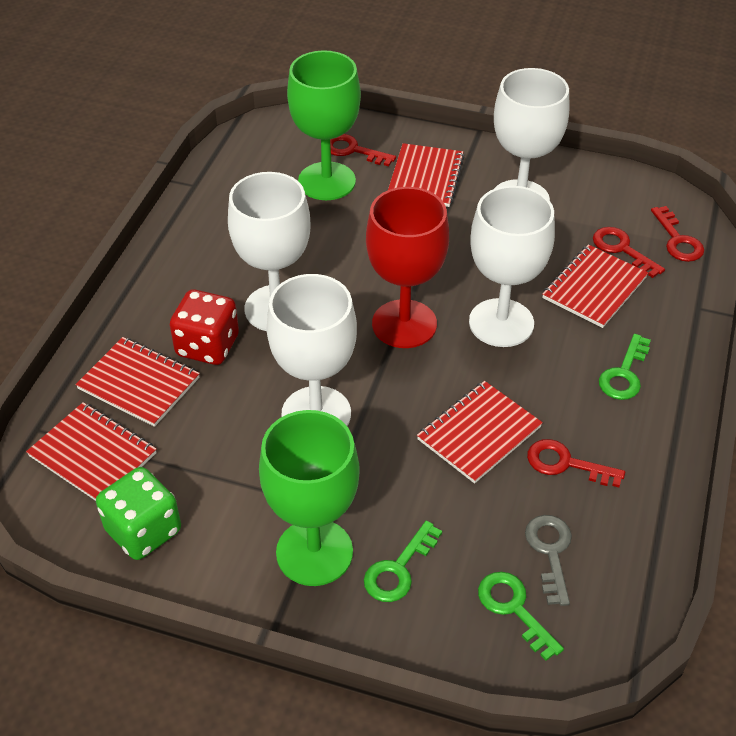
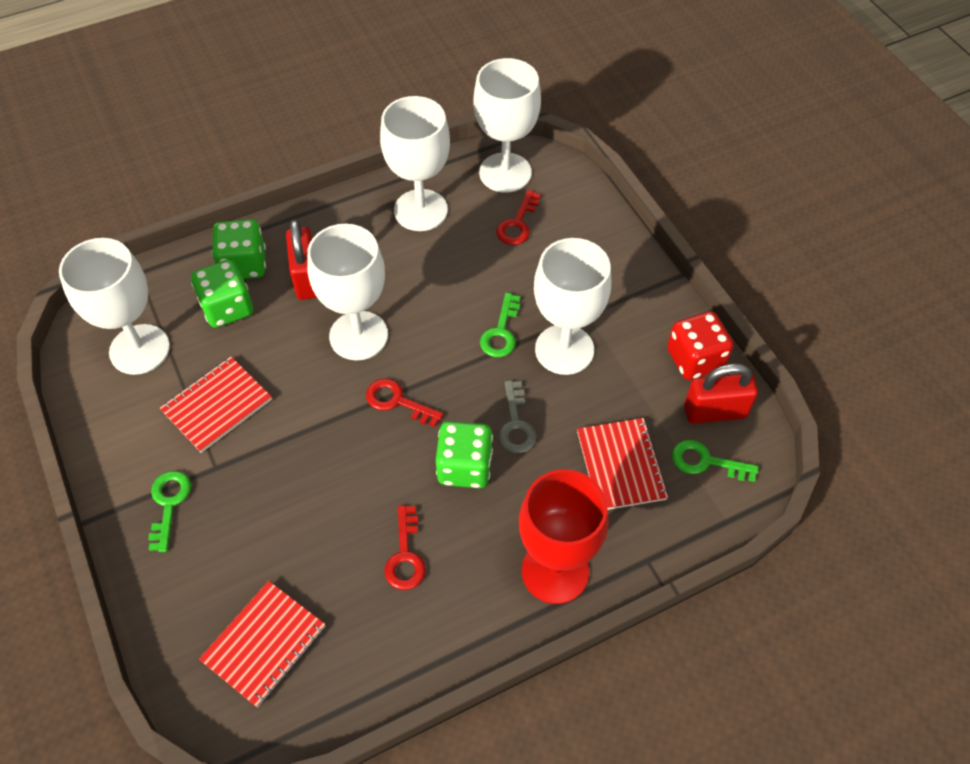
green dice: [96,467,181,560] = 1 -> [191,259,253,328] [212,219,266,279] [436,421,493,488] = 3
green goblet: [259,410,360,586] [287,50,361,200] = 2 -> none = 0
red key: [330,134,396,167] [527,439,625,487] [593,227,665,278] [651,206,704,262] = 4 -> [366,378,444,427] [385,505,426,590] [496,190,541,245] = 3
red notebook: [26,402,156,501] [75,337,200,427] [388,143,465,207] [417,381,543,484] [542,244,648,328] = 5 -> [160,357,272,453] [199,581,325,707] [577,418,668,510] = 3
red padlock: none = 0 -> [286,219,317,300] [684,363,758,424] = 2
white goblet: [228,172,311,331] [267,274,357,426] [469,186,555,347] [494,68,569,201] = 4 -> [59,238,170,375] [307,224,388,360] [380,96,450,231] [473,58,541,193] [534,238,611,375] = 5

